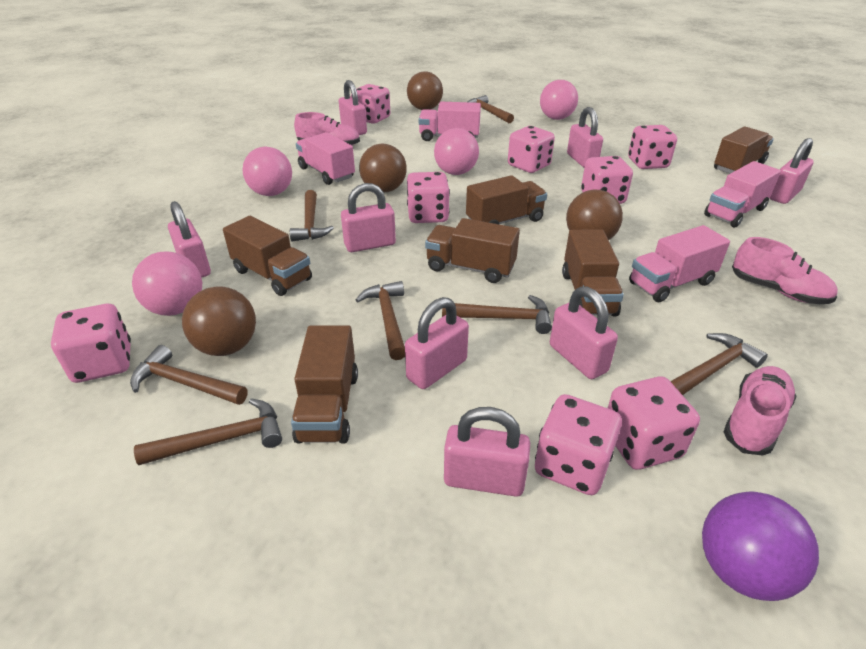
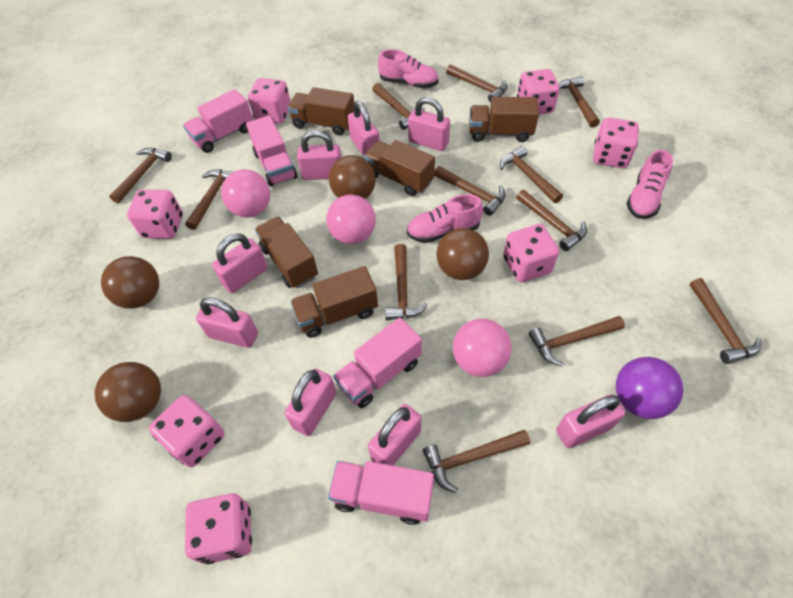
brown hammer: [130,345,248,405] [134,398,282,465] [290,190,334,242] [356,281,405,360] [442,295,552,334] [468,95,514,123] [670,333,768,395] = 7 -> [109,148,172,203] [185,170,232,230] [372,83,425,130] [385,244,428,320] [423,430,530,493] [434,166,506,216] [446,64,508,102] [500,146,563,203] [516,190,587,251] [528,316,625,367] [558,76,600,128] [690,278,761,364] = 12
brown truck: [223,216,312,296] [291,325,358,443] [425,218,520,283] [466,175,547,224] [562,229,624,316] [714,126,774,174] = 6 -> [255,216,318,288] [288,87,354,135] [290,266,378,338] [364,140,435,196] [469,97,539,142] = 5
pink ball: [132,251,202,316] [242,147,292,196] [434,128,479,175] [540,80,578,120] = 4 -> [221,169,270,218] [326,195,376,244] [453,319,512,377] = 3
pink dice: [51,304,131,383] [351,84,390,124] [407,172,450,223] [508,126,555,173] [535,394,622,495] [581,156,633,204] [608,377,700,470] [628,125,677,169] = 8 -> [127,189,183,239] [149,395,225,467] [185,493,252,564] [248,78,291,124] [503,224,559,282] [517,69,560,114] [593,118,639,168] = 7

